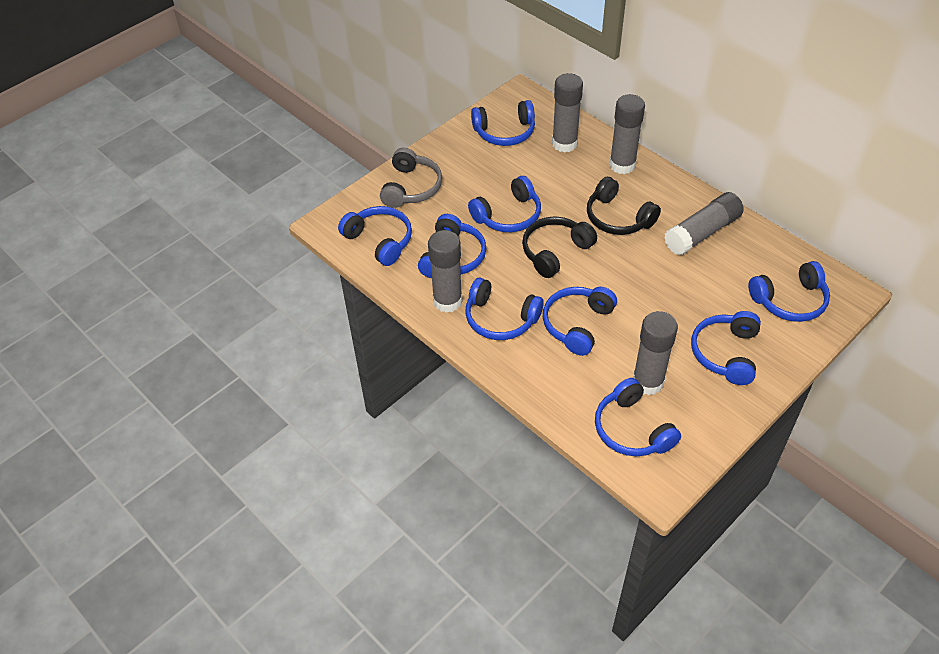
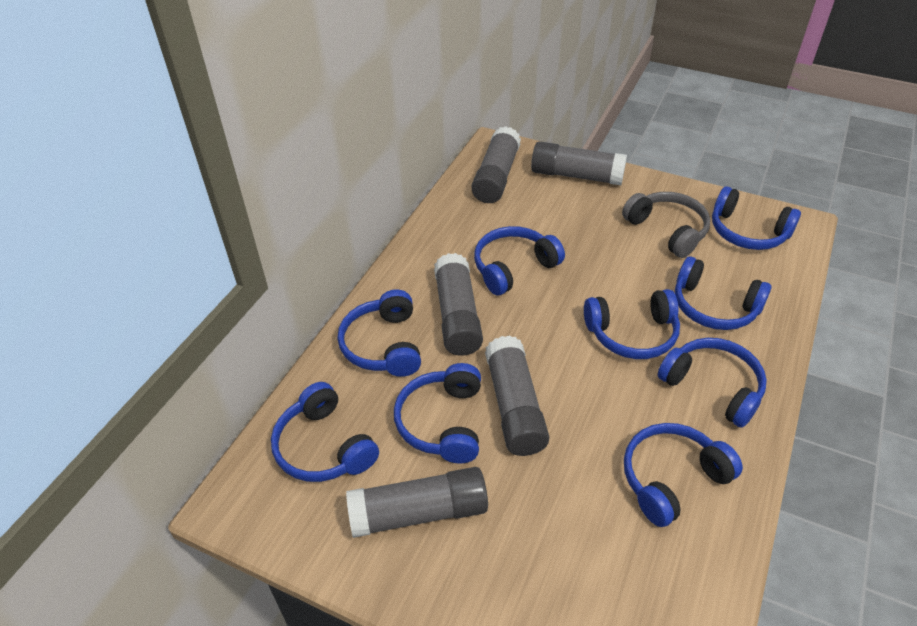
black headphones: [522,216,597,278] [587,177,661,235] = 2 -> none = 0

